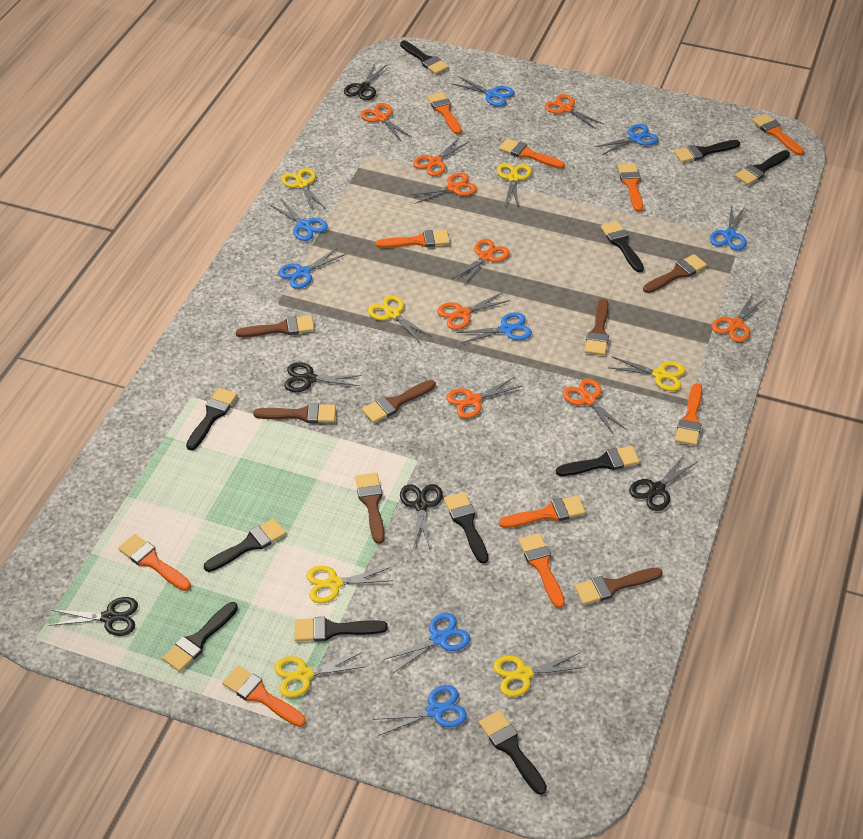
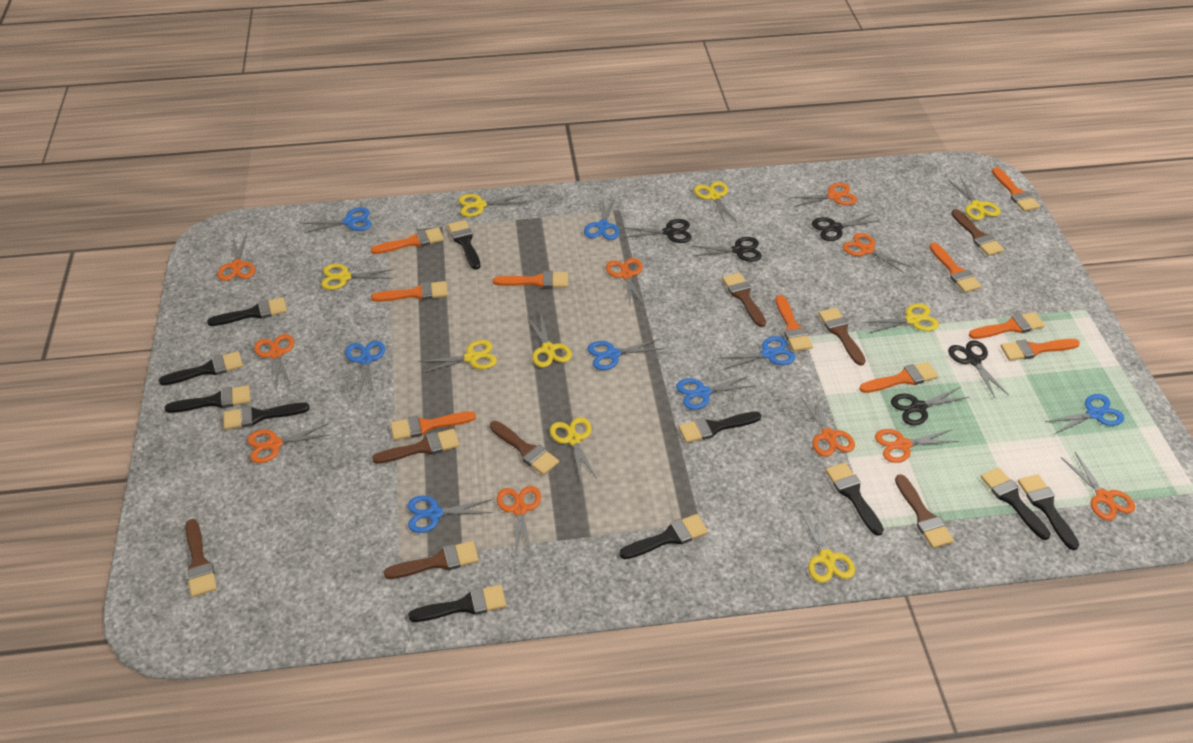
brown brush: [236,315,314,337] [253,403,336,423] [355,473,385,544] [362,380,436,423] [575,567,663,605] [585,299,609,356] [643,254,707,293] = 7 -> [185,519,217,597] [372,429,460,464] [384,541,479,579] [490,421,559,475] [722,273,766,327] [818,308,866,366] [895,474,954,548] [951,209,1004,256] = 8
orange scissors: [360,103,411,141] [410,173,477,204] [413,138,469,176] [437,292,510,330] [447,377,522,419] [452,239,510,285] [545,94,603,129] [563,378,627,435] [712,293,766,342] = 9 -> [217,234,255,281] [247,424,329,463] [254,334,294,390] [497,486,541,555] [606,258,644,306] [789,183,857,207] [801,395,855,457] [843,233,912,274] [875,429,959,463] [1061,452,1135,520] = 10
yellow scissors: [274,652,366,698] [281,168,326,211] [306,566,393,603] [368,295,432,342] [493,653,585,697] [497,163,532,206] [608,356,686,391] = 7 -> [321,264,393,290] [419,340,497,373] [458,194,526,217] [527,315,572,368] [550,417,597,480] [694,181,737,224] [800,509,855,583] [863,304,939,333] [949,177,1000,220] = 9

